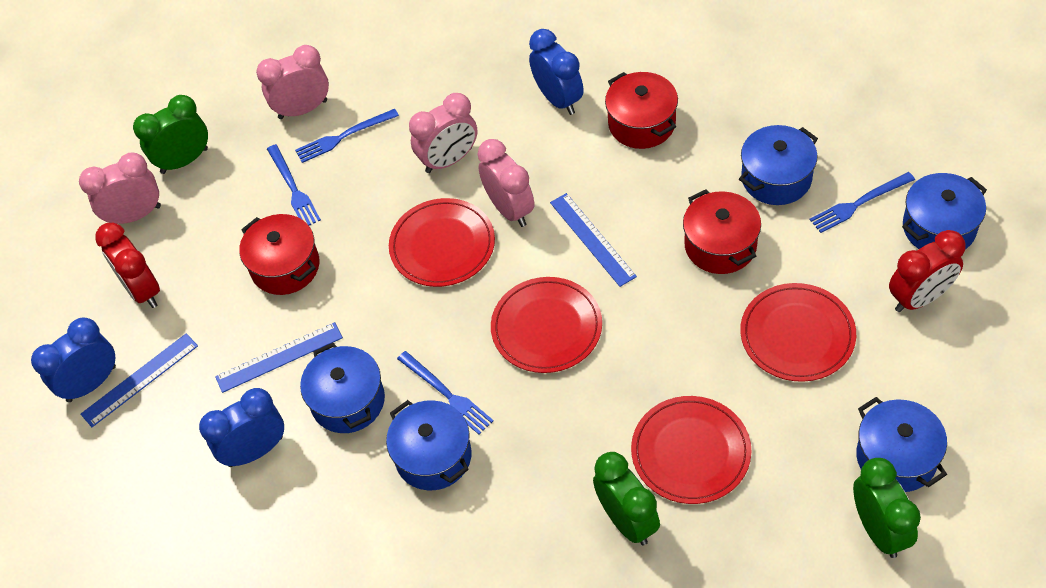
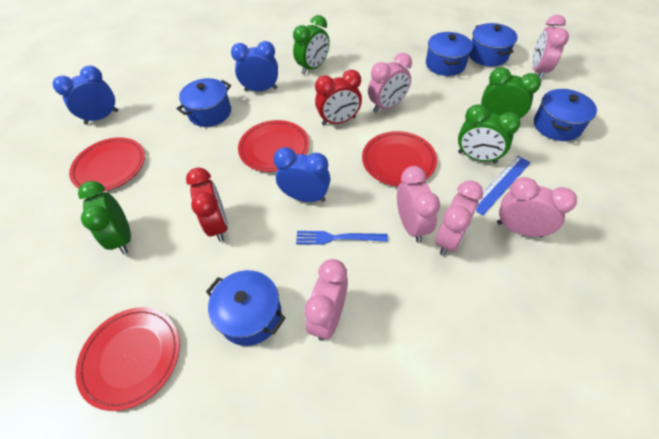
blue fork: [267,144,321,226] [295,109,399,163] [397,351,494,434] [810,172,915,233] = 4 -> [296,231,388,245] = 1
blue ruler: [80,334,198,427] [215,322,343,393] [550,193,637,287] = 3 -> [476,156,531,215] = 1
green clock: [133,95,208,174] [593,452,660,545] [853,458,921,558] = 3 -> [78,181,131,254] [293,15,330,75] [458,104,521,163] [481,67,541,119] = 4
pink clock: [79,152,161,224] [256,45,329,119] [409,93,477,173] [478,139,535,227] = 4 -> [304,259,348,341] [368,53,412,113] [397,166,440,243] [435,180,483,256] [497,177,577,237] [532,15,569,79] = 6
red pot: [239,214,319,295] [605,72,678,149] [683,189,761,274] = 3 -> none = 0

